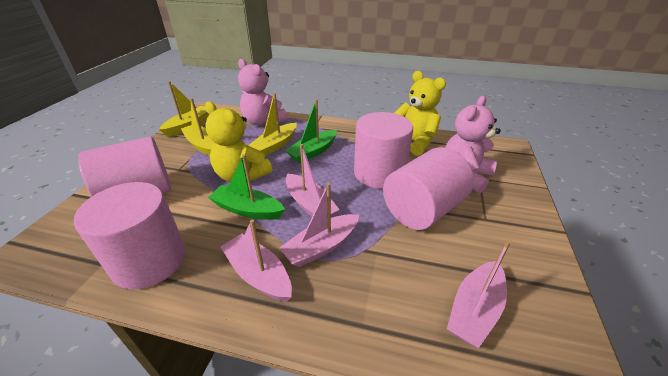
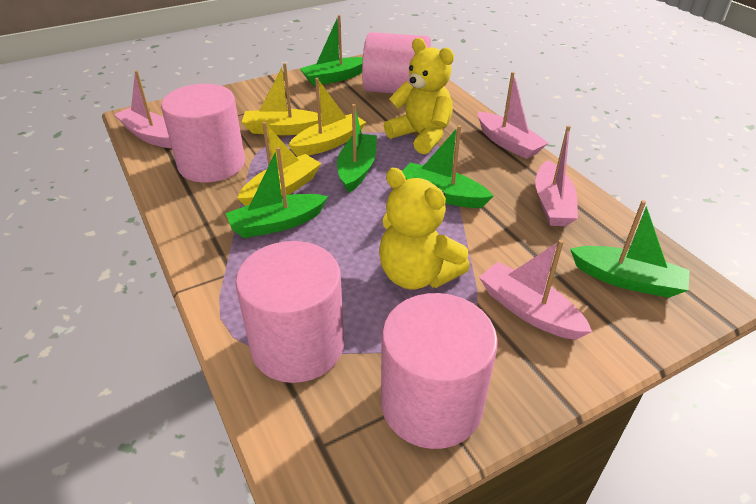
green boat: [208,154,285,220] [285,99,337,163] = 2 -> [226,147,328,238] [300,15,363,86] [337,104,377,193] [402,125,493,208] [570,200,690,298] = 5
pink teddy bear: [238,59,287,126] [445,96,501,193] = 2 -> none = 0

